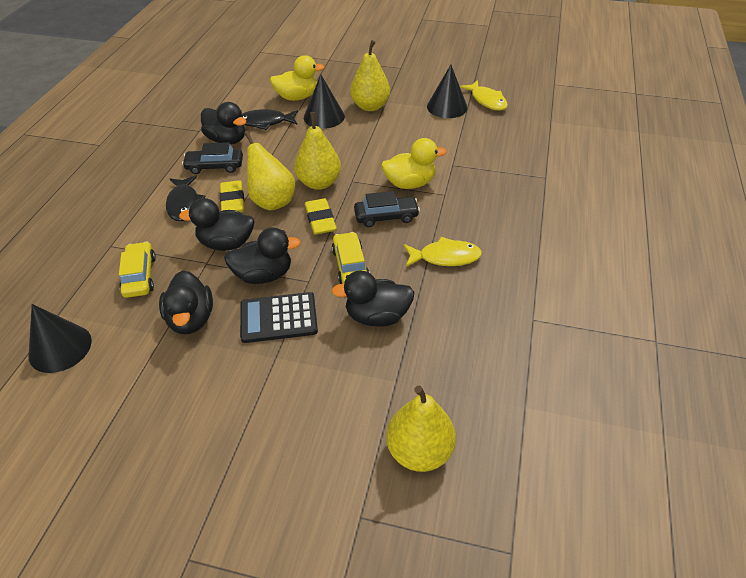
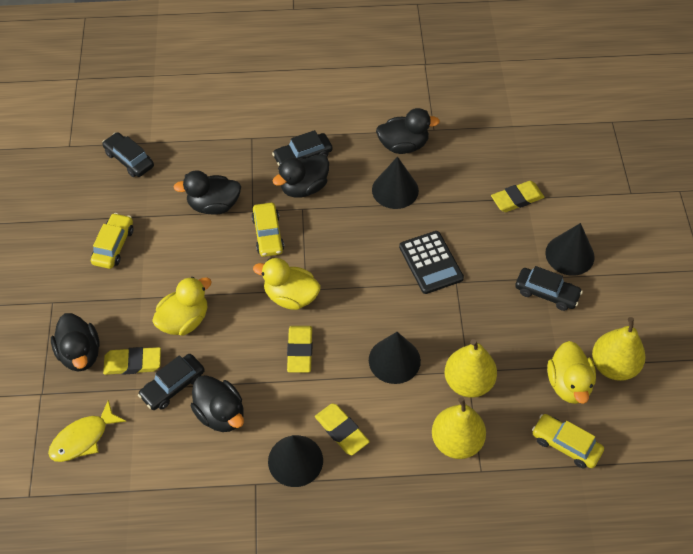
black car: [182,142,243,174] [354,191,420,227] = 2 -> [102,132,154,177] [138,354,205,410] [272,130,333,166] [515,266,583,311] = 4
black cone: [28,304,92,373] [304,74,345,129] [427,65,468,118] = 3 -> [268,435,323,487] [369,332,421,384] [372,157,419,209] [545,223,595,276] = 4
black fish: [166,175,206,221] [242,109,298,130] = 2 -> none = 0
yellow car: [119,241,156,298] [332,232,370,284] = 2 -> [91,213,134,269] [252,203,284,257] [532,414,604,468] = 3
yellow duck: [270,55,325,101] [381,138,447,189] = 2 -> [152,277,211,336] [253,258,321,310] [547,341,596,404] = 3
yellow eraser: [220,180,245,212] [305,198,337,235] = 2 -> [103,347,161,375] [287,326,313,372] [315,403,370,455] [491,181,544,212] = 4
yellow fish: [404,237,482,267] [460,80,508,111] = 2 -> [48,400,126,462] = 1
yellow pear: [244,131,295,210] [294,112,341,190] [350,40,390,111] [386,385,456,472] = 4 -> [432,397,486,459] [445,339,497,398] [592,317,646,381] = 3

